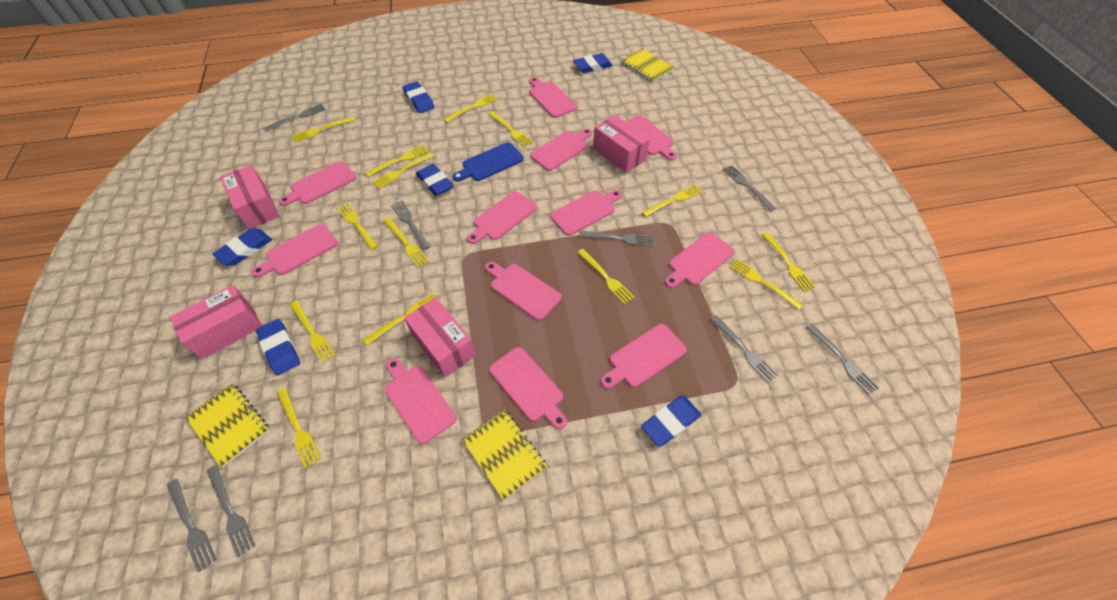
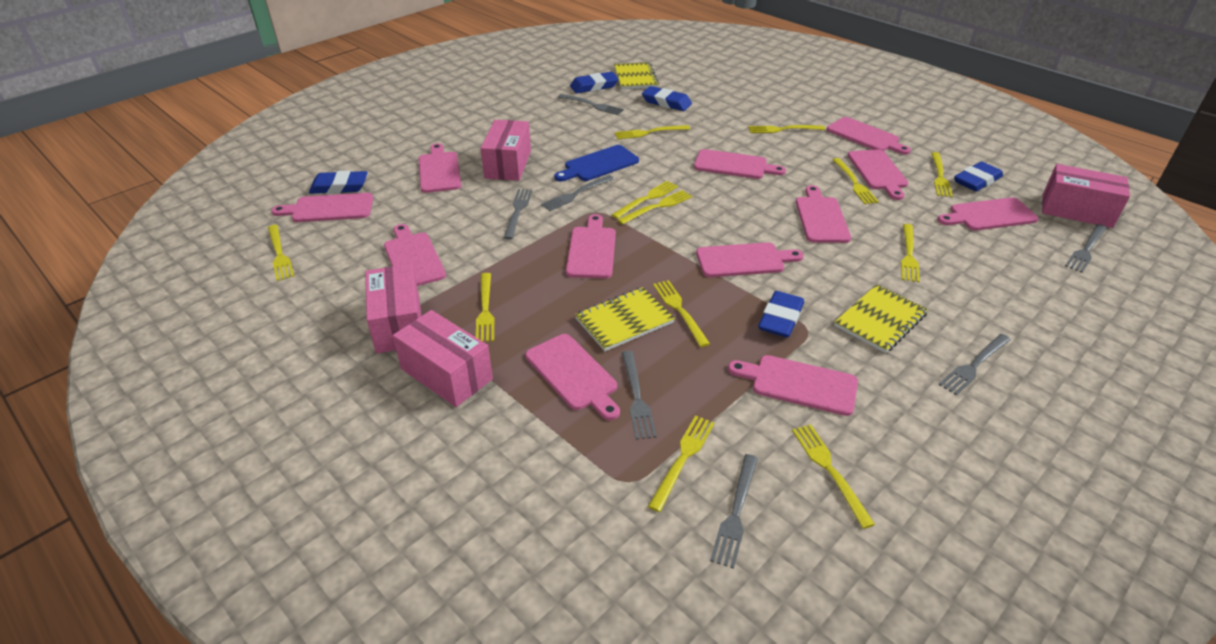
blue eraser: [213,228,272,266] [256,319,300,376] [403,81,435,113] [416,164,454,196] [573,53,613,73] [641,396,701,447] = 6 -> [309,170,368,194] [570,72,619,93] [642,86,692,111] [758,291,804,338] [954,161,1003,191] = 5
grey fork: [167,478,217,572] [207,464,255,558] [263,104,326,132] [391,201,430,250] [579,231,653,246] [710,315,779,383] [723,165,776,211] [806,324,880,395] = 8 -> [504,189,532,240] [541,175,614,211] [558,94,624,115] [622,351,657,440] [710,454,758,569] [938,334,1011,395] [1065,224,1106,273] = 7
yellow fork: [277,387,321,468] [290,300,335,363] [292,116,355,142] [337,202,378,250] [363,293,435,345] [365,145,428,177] [373,152,434,189] [384,217,429,268] [444,94,497,123] [488,111,533,147] [577,249,635,305] [642,184,702,217] [730,259,803,310] [762,232,815,292] = 14 -> [268,225,294,281] [476,273,495,342] [612,181,678,219] [615,125,690,139] [618,190,692,224] [648,415,714,512] [653,280,710,347] [748,125,825,133] [792,424,875,529] [833,158,879,204] [901,224,920,282] [931,152,953,197] = 12

